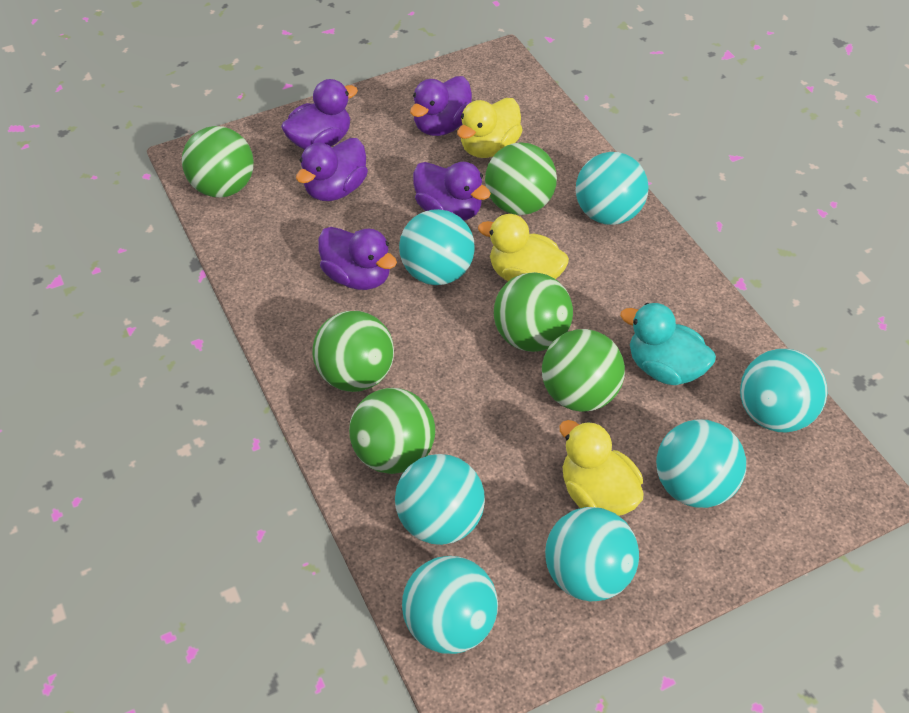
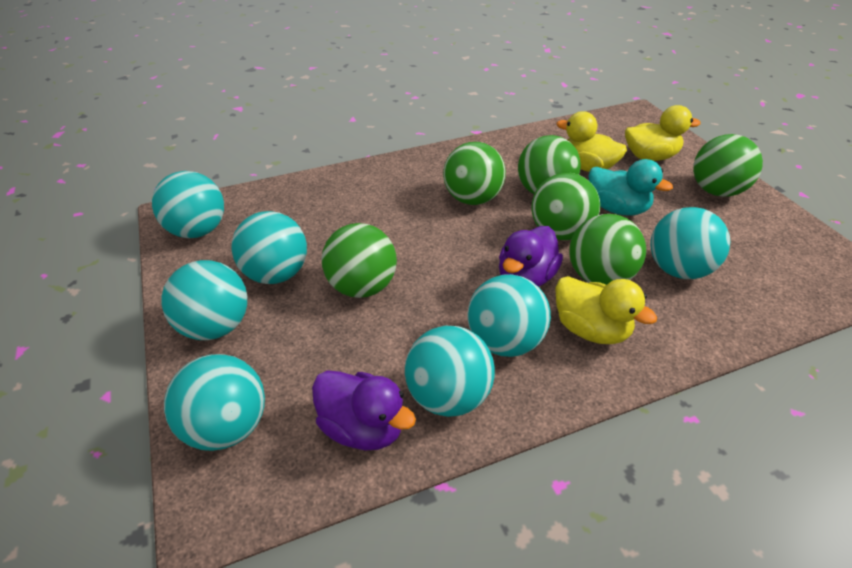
purple duck: [281,79,358,149] [296,138,368,201] [318,227,397,290] [410,76,472,136] [413,162,491,221] = 5 -> [312,370,416,450] [499,226,563,287] = 2

